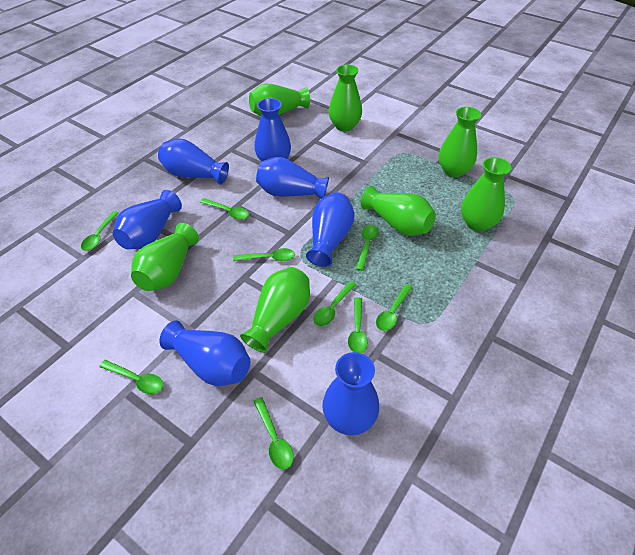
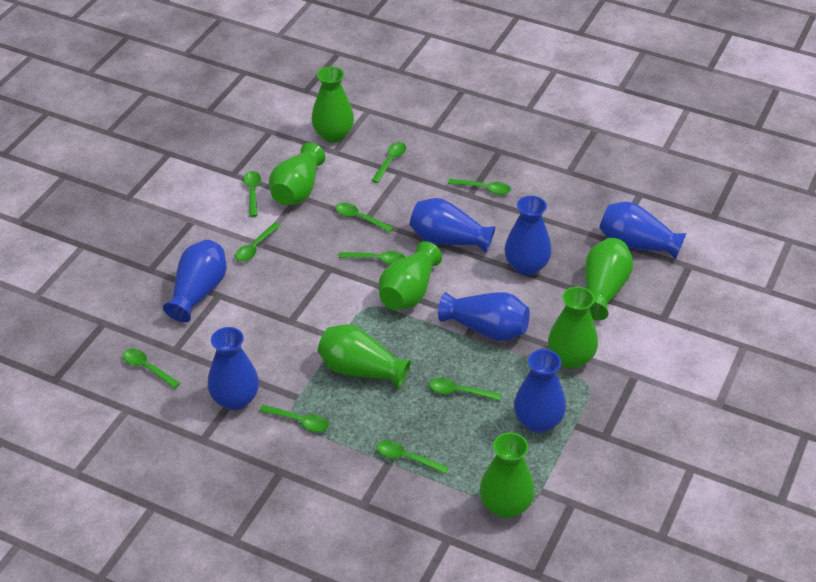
green spoon: [81,211,119,251] [99,360,163,394] [200,198,249,220] [233,248,295,261] [254,397,294,469] [314,281,356,326] [348,297,368,353] [356,225,379,271] [376,284,413,331] = 9 -> [123,349,180,389] [235,223,280,262] [243,171,261,217] [259,405,329,432] [335,203,393,233] [339,251,405,264] [371,142,406,183] [376,440,449,474] [429,378,501,401] [448,179,511,195] = 10

